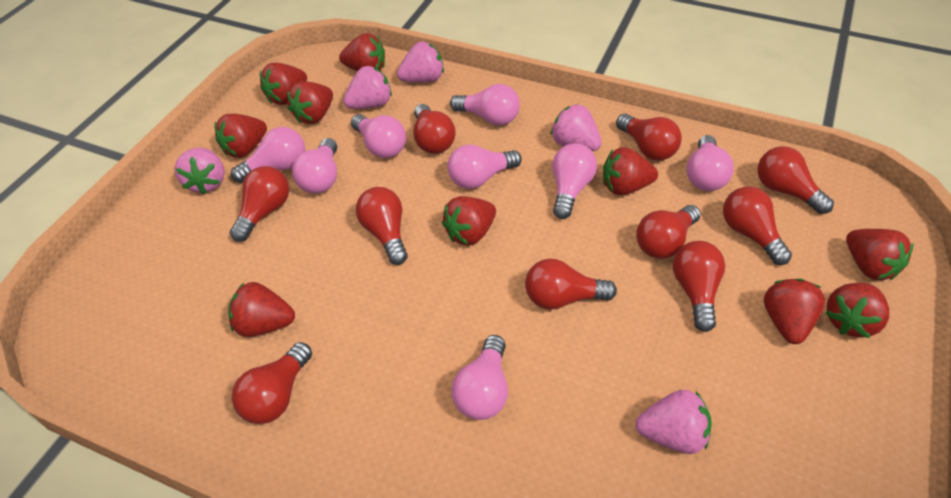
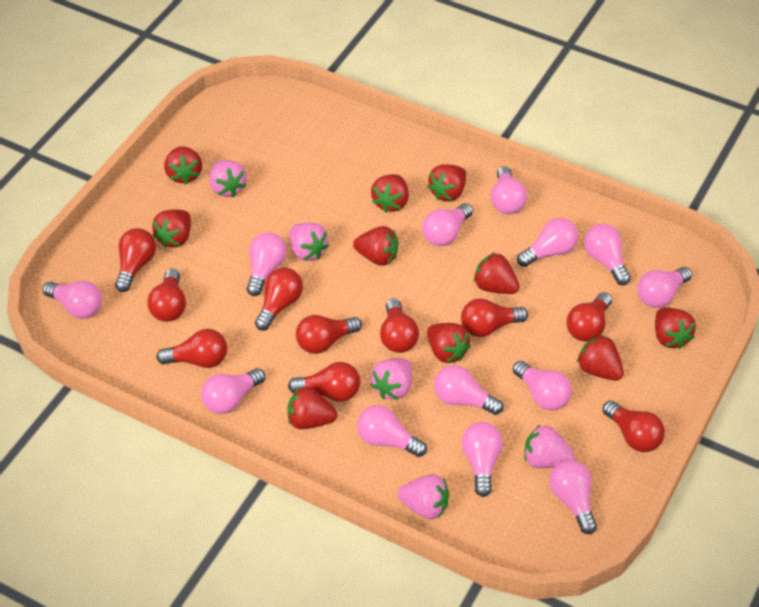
pink light bulb: [231,127,305,183] [292,138,337,194] [351,114,406,158] [447,144,522,189] [450,84,520,125] [451,335,508,420] [552,143,597,219] [686,135,734,191] = 8 -> [43,281,102,319] [201,368,265,414] [247,232,287,296] [357,405,427,457] [422,203,473,246] [434,365,503,415] [462,422,503,497] [491,166,527,214] [513,361,572,411] [517,218,579,267] [549,460,597,534] [584,224,631,285] [637,267,692,308] = 13

